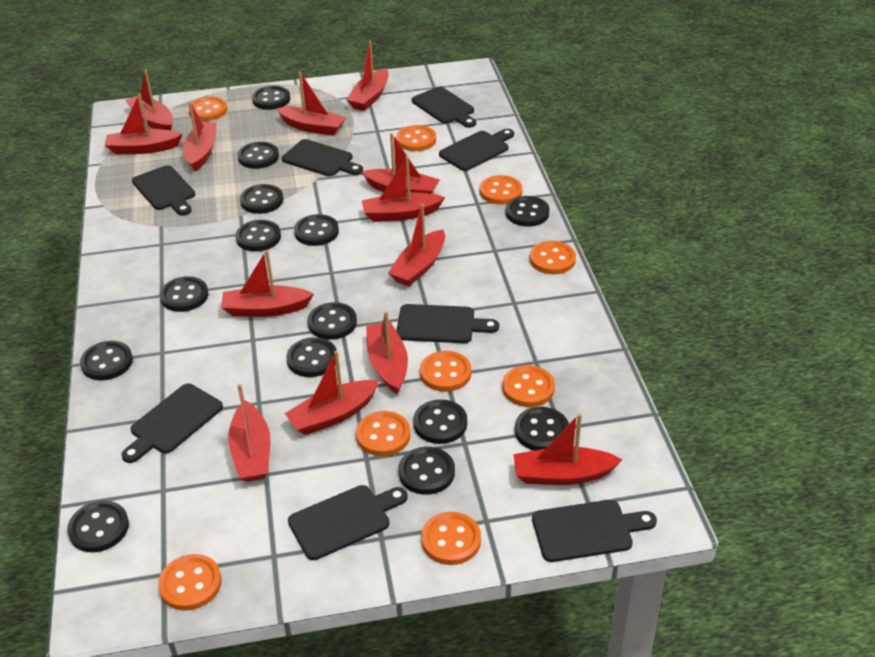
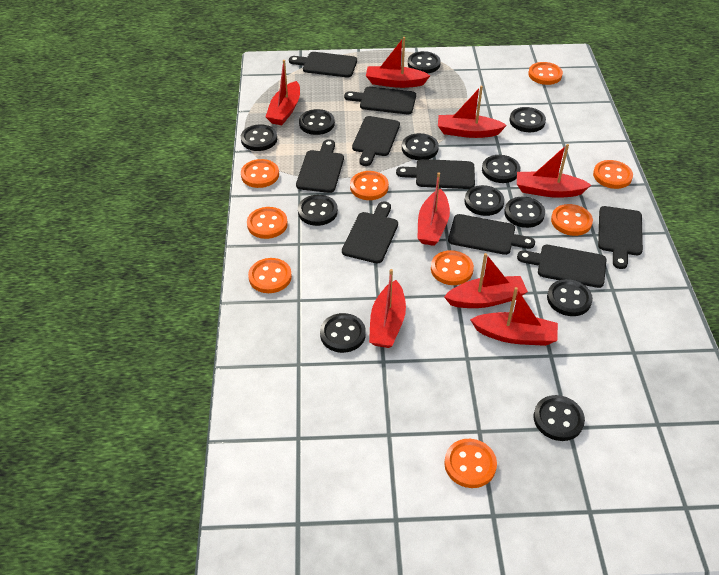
black button: [67,501,129,552] [80,341,133,381] [160,276,208,312] [236,220,281,251] [238,142,279,169] [240,184,283,214] [252,86,290,110] [286,337,337,377] [294,214,339,246] [307,302,357,340] [398,447,455,495] [413,399,467,444] [506,196,550,227] [515,407,569,451] = 14 -> [241,124,277,151] [298,195,338,226] [299,109,335,135] [320,313,366,353] [402,133,439,160] [408,51,441,73] [464,185,504,216] [482,155,520,183] [504,196,545,228] [510,107,546,132] [534,395,585,441] [547,279,593,316] = 12
black cutting board: [121,384,223,463] [132,165,195,216] [282,139,363,176] [288,485,408,560] [396,304,499,343] [412,87,476,128] [439,129,514,171] [532,500,657,562] = 8 -> [289,52,357,77] [296,139,344,193] [342,202,398,264] [344,87,416,114] [352,116,400,166] [396,159,475,189] [448,214,535,255] [517,245,607,288] [598,206,643,269] = 9
red boat: [105,93,183,154] [125,70,173,130] [183,102,217,171] [221,250,314,317] [228,384,270,482] [276,72,346,136] [284,351,380,435] [347,41,389,111] [362,133,440,194] [362,156,445,222] [366,311,408,394] [388,203,445,286] [513,413,622,485] = 13 -> [265,60,300,125] [366,37,430,88] [369,269,406,348] [417,172,450,246] [438,86,507,138] [444,253,528,308] [470,287,558,346] [517,144,591,198] = 8

